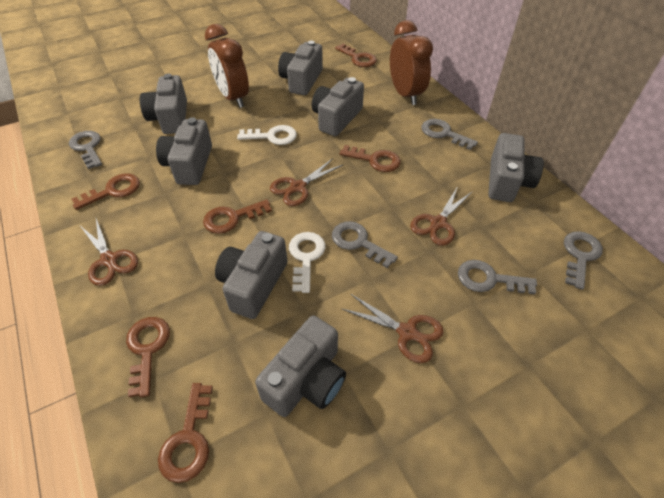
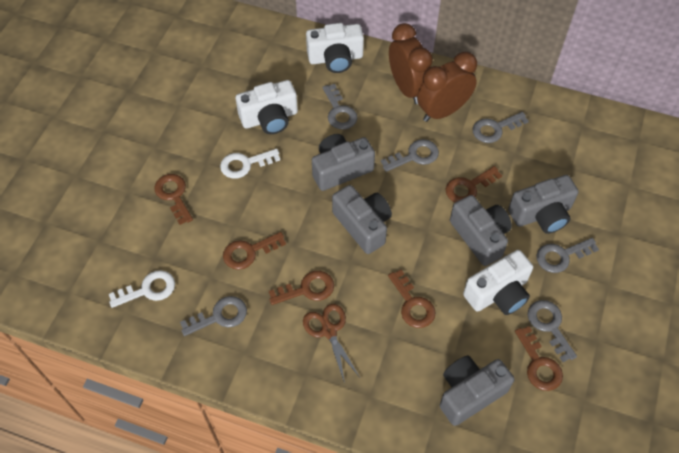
brown scissors: [80,219,138,286] [270,158,343,206] [341,294,444,363] [410,186,472,246] = 4 -> [303,304,359,383] = 1
grey camera: [140,74,187,134] [156,117,212,185] [215,231,287,319] [255,315,346,417] [278,40,323,95] [312,77,364,136] [488,133,544,202] = 7 -> [312,134,375,191] [332,185,392,254] [439,356,514,426] [450,195,512,266] [508,175,579,234] = 5
grey key: [69,131,102,169] [332,221,398,268] [422,119,478,150] [458,260,537,294] [564,231,603,290] = 5 -> [180,296,247,336] [322,84,357,130] [381,139,439,172] [473,112,529,143] [528,300,577,362] [537,238,599,273] = 6
white camera: none = 0 -> [236,80,298,134] [306,23,364,73] [463,250,533,315] = 3

